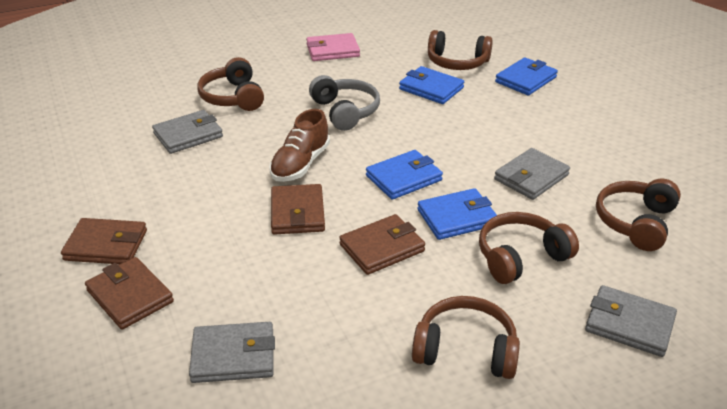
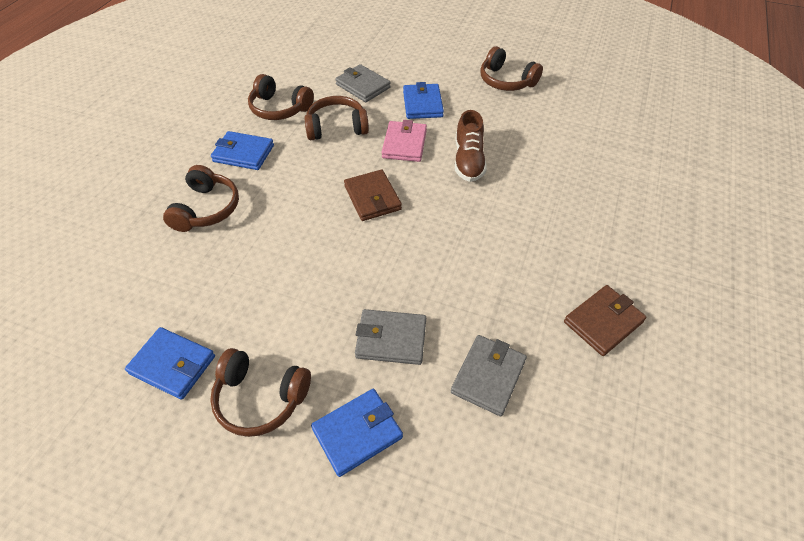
brown wallet: [61,218,147,264] [85,257,174,330] [271,184,325,235] [339,214,425,275] = 4 -> [344,170,402,221] [564,285,646,356] = 2
grey headphones: [309,75,380,131] = 1 -> none = 0
grey wallet: [152,110,223,154] [189,322,275,383] [494,148,570,200] [585,285,677,357] = 4 -> [335,64,391,102] [355,309,426,365] [451,335,527,416] = 3

